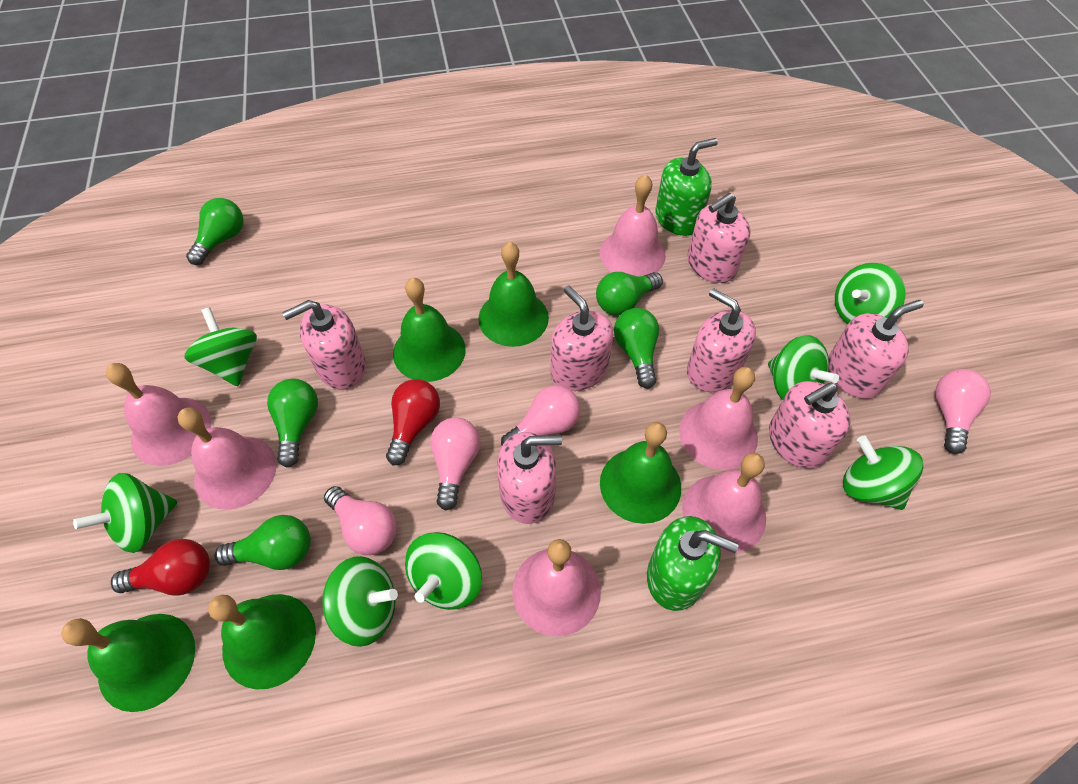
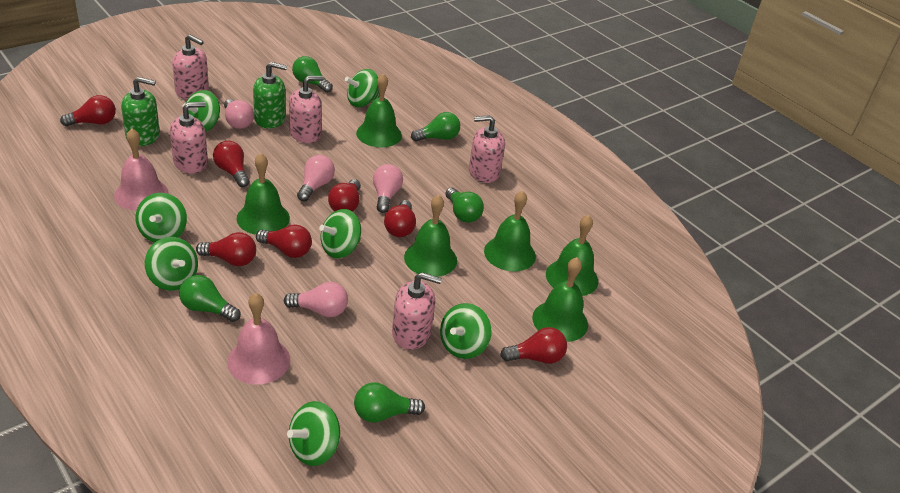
green bell: [61,614,195,712] [208,594,316,689] [393,278,466,382] [478,242,549,347] [600,422,681,524] = 5 -> [237,153,290,235] [356,74,402,147] [404,195,457,277] [484,190,536,271] [532,257,588,342] [546,215,598,296] = 6
pink bell: [106,363,211,466] [177,407,277,510] [512,539,601,637] [600,174,666,276] [679,367,758,470] [682,453,766,553] = 6 -> [114,128,168,211] [227,293,290,385] = 2
pink soap dispenser: [282,300,366,390] [497,432,562,524] [550,286,613,391] [687,193,751,283] [687,288,756,392] [769,381,851,469] [828,300,924,399] = 7 -> [170,102,208,174] [172,34,209,99] [289,76,324,143] [392,272,442,350] [469,115,505,183] = 5
red light bulb: [111,539,210,595] [386,379,440,465] = 2 -> [60,95,116,126] [196,232,256,266] [213,141,250,187] [256,225,312,258] [328,179,361,212] [384,200,416,237] [500,327,567,364] = 7

